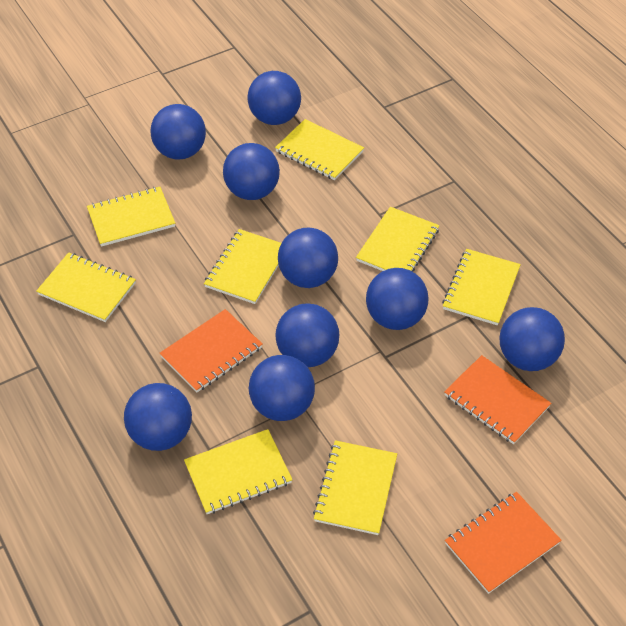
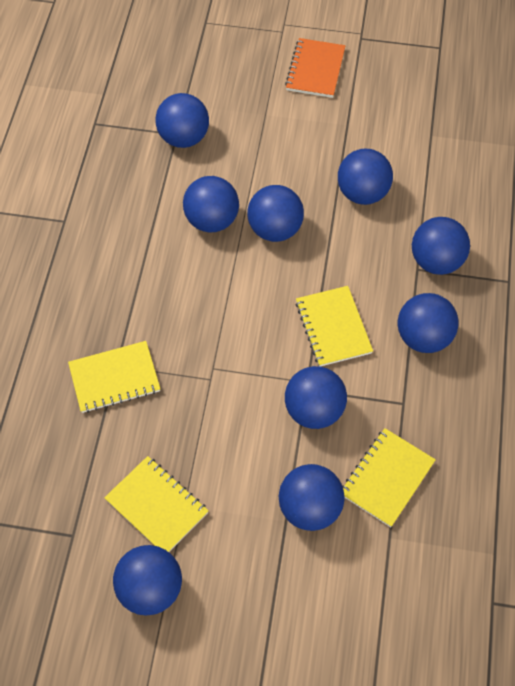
orange notebook: [159,309,263,392] [444,355,551,444] [445,492,562,594] = 3 -> [285,38,345,98] = 1
yellow notebook: [36,252,136,322] [87,187,175,247] [184,429,292,514] [204,229,281,304] [275,119,364,180] [313,440,397,535] [356,207,439,271] [442,249,521,325] = 8 -> [68,341,160,413] [104,456,209,552] [295,286,373,367] [343,428,436,527] = 4

